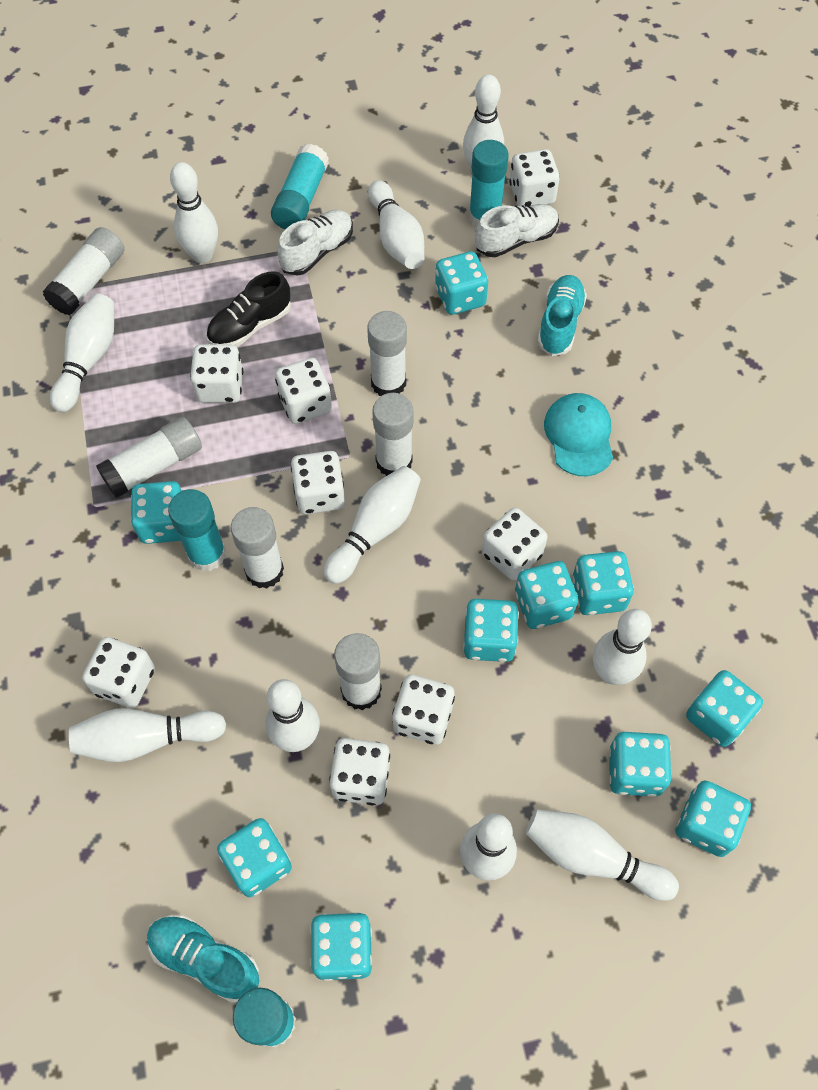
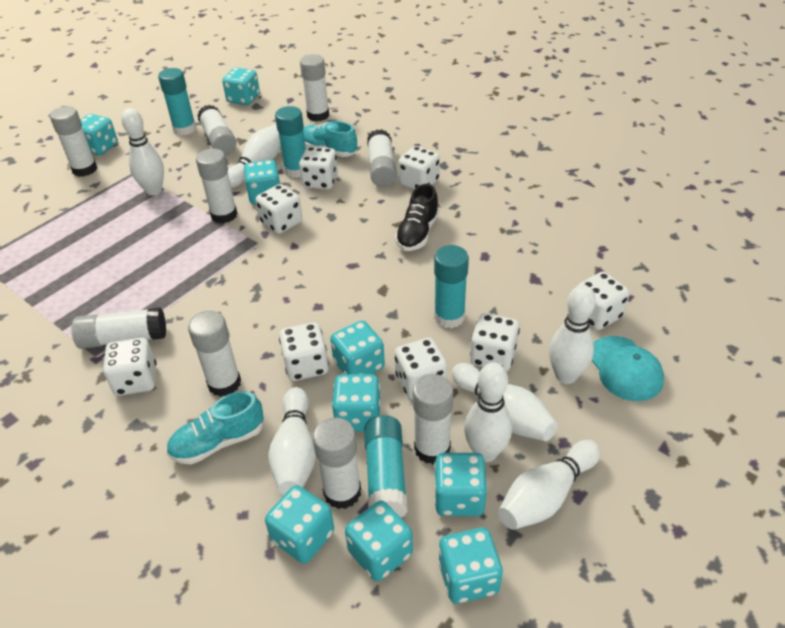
turquoise dice: [131,481,182,544] [217,818,292,897] [310,912,372,981] [435,251,488,315] [463,599,519,662] [515,561,578,629] [572,551,634,615] [609,732,671,797] [676,781,751,857] [686,670,763,747] = 10 -> [80,114,118,155] [222,67,260,105] [244,160,280,205] [265,485,334,564] [330,320,385,374] [332,374,380,432] [345,501,413,581] [434,453,487,516] [438,528,503,604] = 9
white bowling pin: [50,294,114,412] [69,708,226,762] [170,162,218,263] [265,679,320,752] [323,466,421,584] [368,180,424,269] [460,813,517,880] [463,75,504,172] [526,809,679,901] [593,609,652,685] = 10 -> [121,108,164,196] [228,124,281,188] [268,387,316,495] [452,363,558,441] [464,362,512,462] [498,440,601,530] [549,285,596,384] = 7
white glue stick: [43,227,125,315] [96,417,202,498] [231,507,284,589] [334,633,382,710] [367,311,407,396] [372,393,413,476] = 6 -> [50,106,97,177] [72,307,166,349] [188,311,241,397] [196,149,238,223] [197,105,237,155] [300,54,329,122] [313,417,361,509] [367,129,397,187] [413,374,453,464] = 9
white shoe: [277,210,353,275] [475,204,559,257] = 2 -> none = 0

